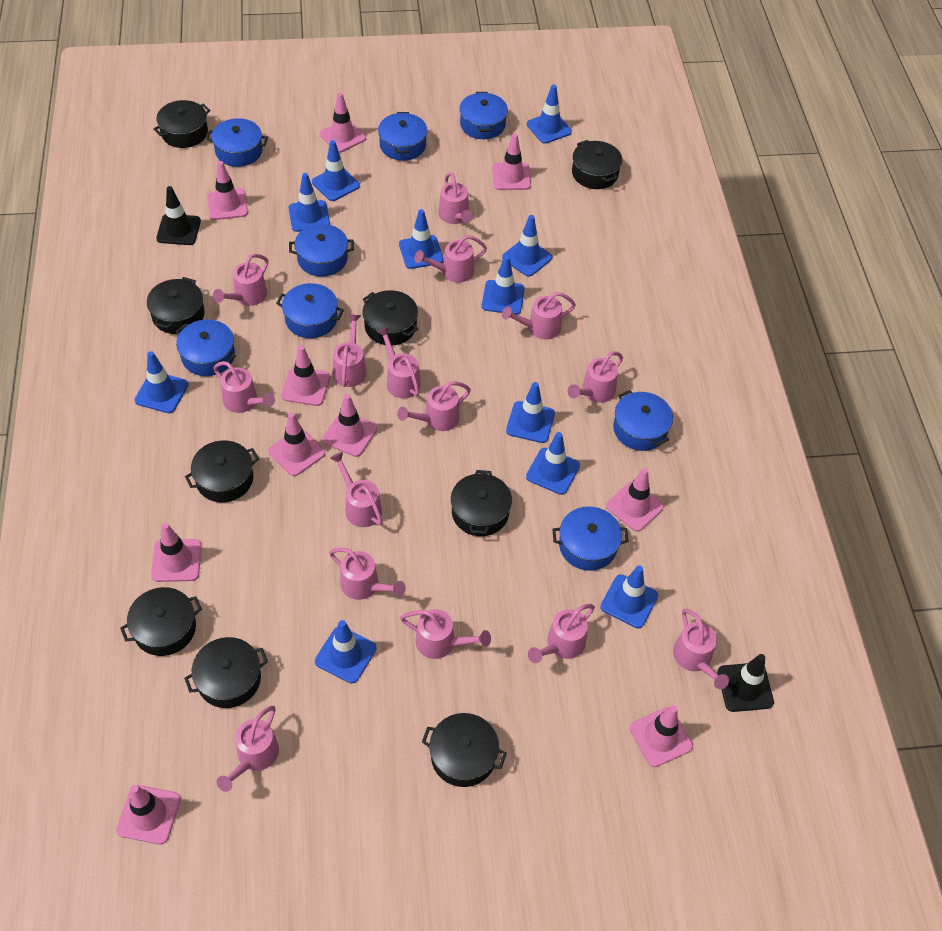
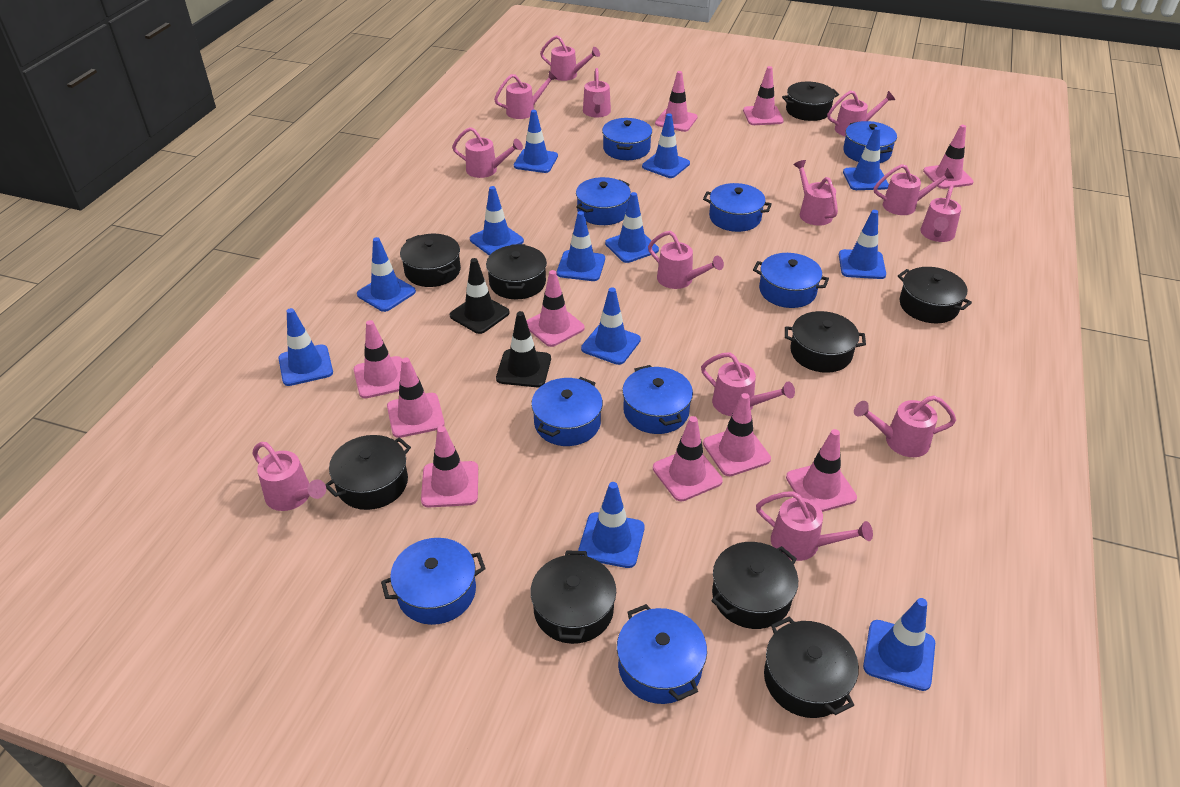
blue pot: [176,319,236,376] [206,118,268,167] [276,283,344,338] [289,224,354,277] [378,112,428,161] [459,92,508,139] [552,506,629,571] [613,390,673,451] = 8 -> [381,538,486,625] [531,377,603,446] [576,177,631,225] [602,118,652,160] [617,604,707,704] [622,365,693,434] [703,183,772,232] [753,253,829,308] [843,121,897,163] = 9
blue traffic cone: [135,351,188,413] [289,173,330,232] [312,140,360,201] [315,620,376,683] [399,209,444,269] [482,255,525,315] [502,215,552,277] [506,382,555,443] [526,432,580,495] [527,85,572,144] [600,565,658,628] = 11 -> [278,308,333,386] [357,237,416,312] [470,186,524,256] [514,110,558,173] [557,211,605,281] [578,482,645,568] [581,287,641,365] [605,192,659,263] [642,113,690,178] [839,210,886,279] [843,127,889,190] [863,598,935,691] = 12
pink watering can: [213,254,268,306] [213,361,275,413] [217,706,279,792] [329,548,406,600] [330,452,383,527] [333,314,367,387] [377,327,421,398] [397,381,471,431] [400,609,491,659] [414,235,487,283] [438,173,473,224] [502,292,576,339] [528,604,595,663] [568,351,623,403] [673,609,729,689] = 15 -> [252,442,326,511] [452,127,523,178] [494,71,557,119] [540,35,600,81] [583,68,611,117] [648,231,724,289] [701,352,795,416] [756,491,873,561] [793,160,838,226] [827,91,895,136] [854,395,956,457] [874,164,954,215] [920,185,961,242] = 13

